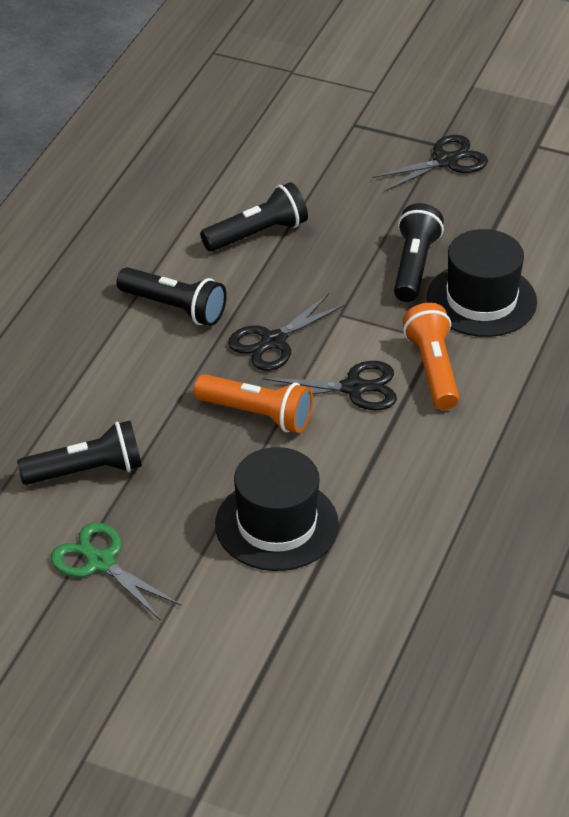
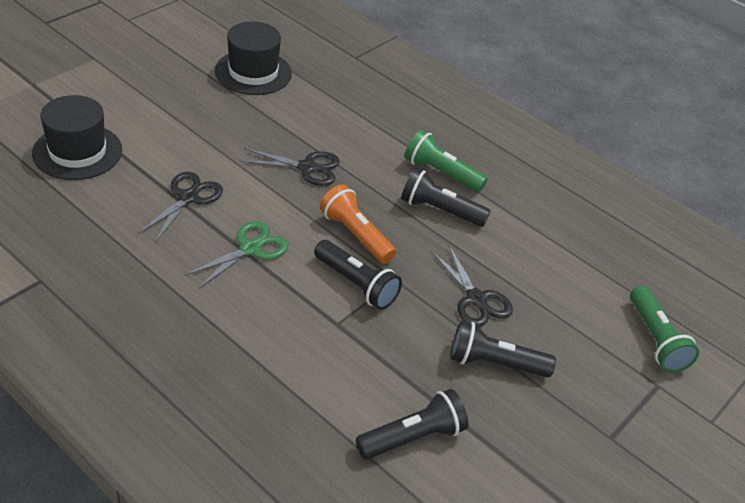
green flashlight: none = 0 -> [405,130,488,193] [630,286,699,373] = 2
orange flashlight: [194,374,313,433] [403,303,459,410] = 2 -> [320,184,396,264] = 1

